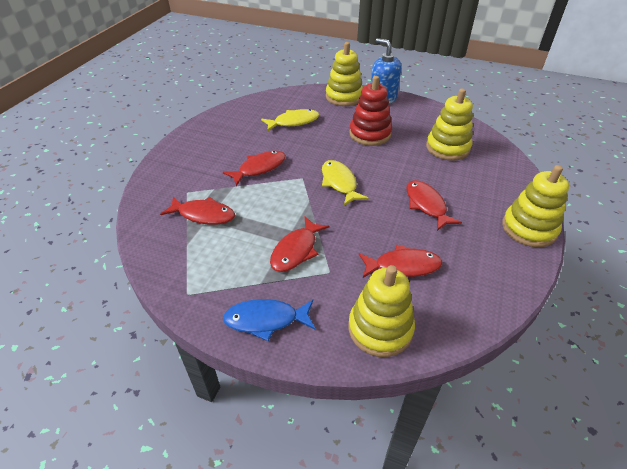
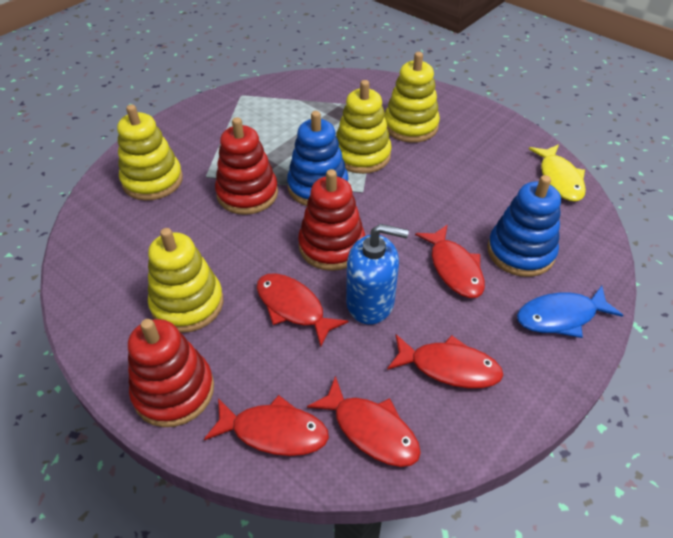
blue stacking toy: none = 0 -> [287,111,348,206] [487,175,561,277] = 2
red stacking toy: [349,76,392,146] = 1 -> [128,319,214,427] [215,117,278,215] [298,169,365,271] = 3
yellow fish: [261,109,319,132] [322,160,369,206] = 2 -> [529,144,586,202] = 1

